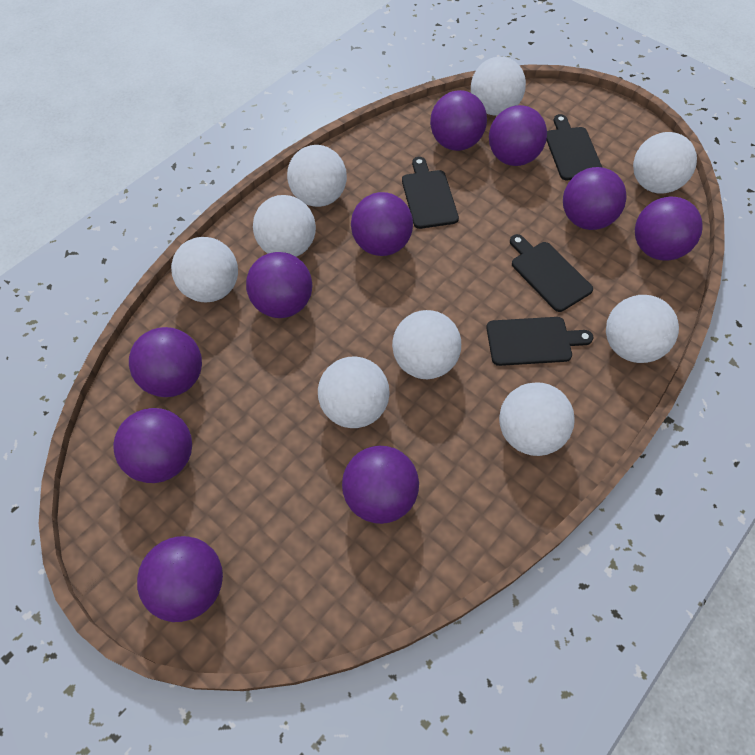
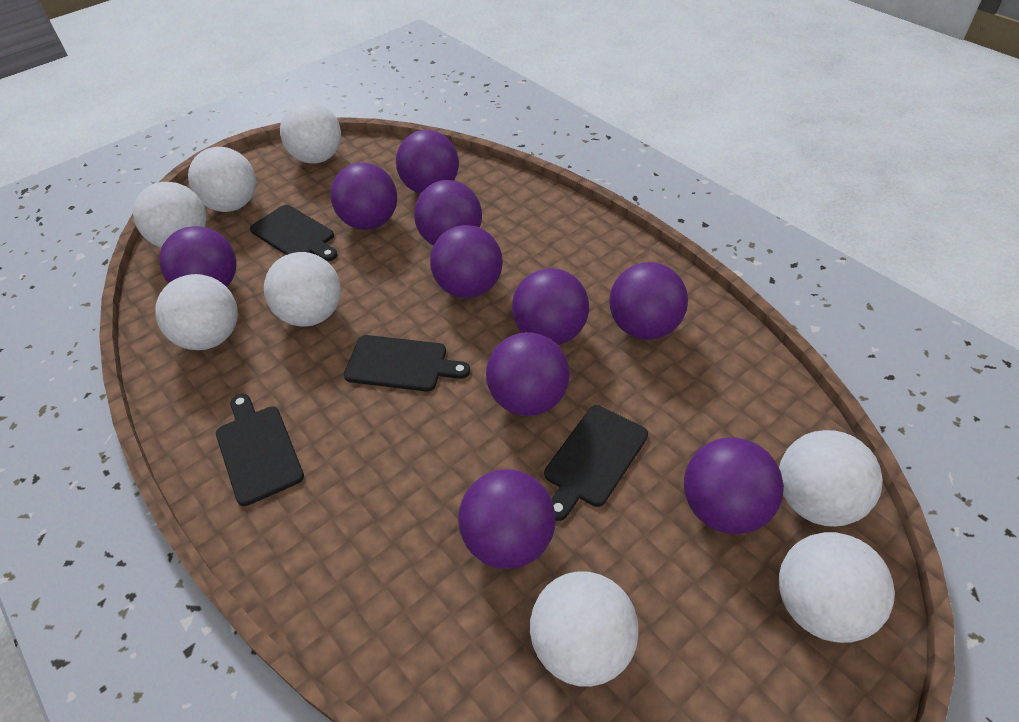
white ball: [171,237,238,302] [253,195,316,257] [287,145,347,207] [318,357,389,428] [392,310,461,379] [471,56,526,116] [499,382,575,456] [606,295,679,363] [633,132,697,194] = 9 -> [133,182,206,248] [155,274,238,350] [188,147,256,212] [264,252,341,327] [280,102,341,164] [530,571,639,687] [779,430,883,527] [779,532,895,643] = 8

